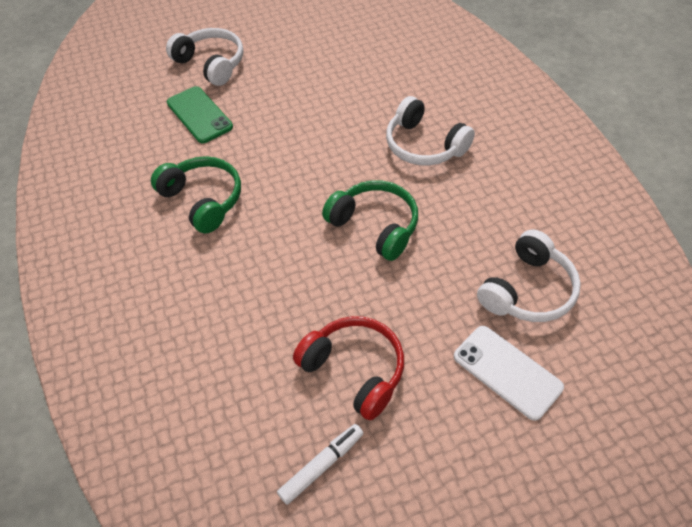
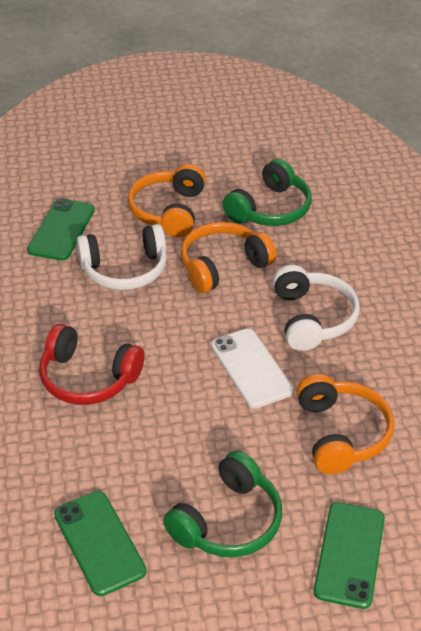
green phone: [167,86,233,143] = 1 -> [27,199,95,261] [54,491,146,596] [314,502,385,609] = 3
orange headphones: none = 0 -> [128,164,206,238] [181,222,276,293] [297,374,394,474] = 3
white headphones: [166,28,243,86] [386,96,475,166] [477,229,581,322] = 3 -> [76,224,167,290] [273,265,360,351] = 2
white marker: [277,424,364,505] = 1 -> none = 0

